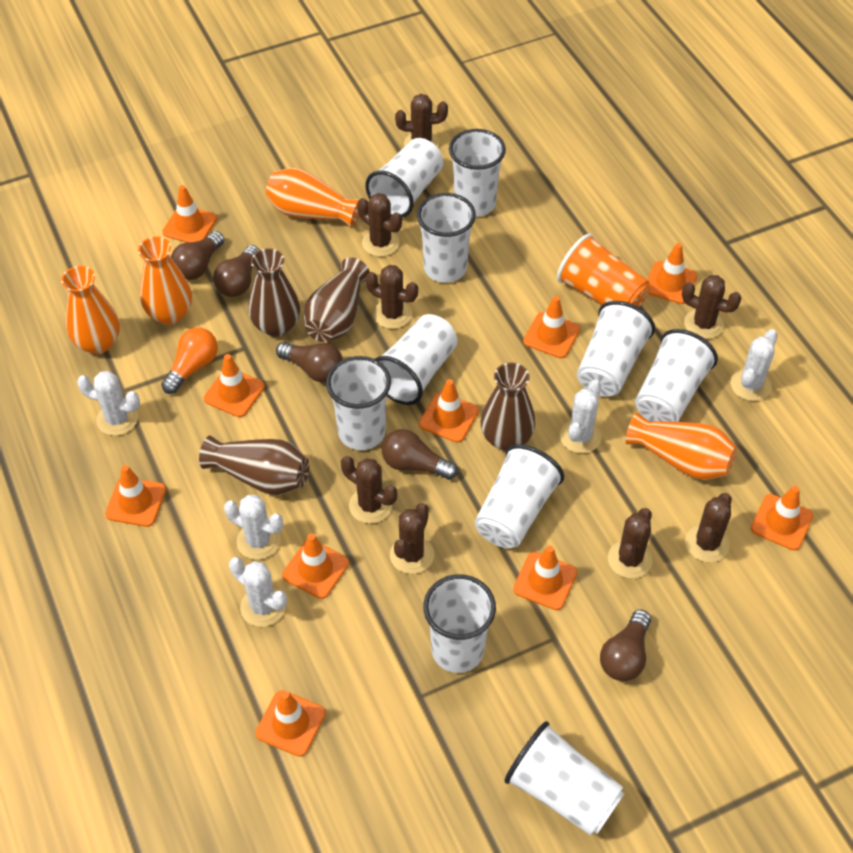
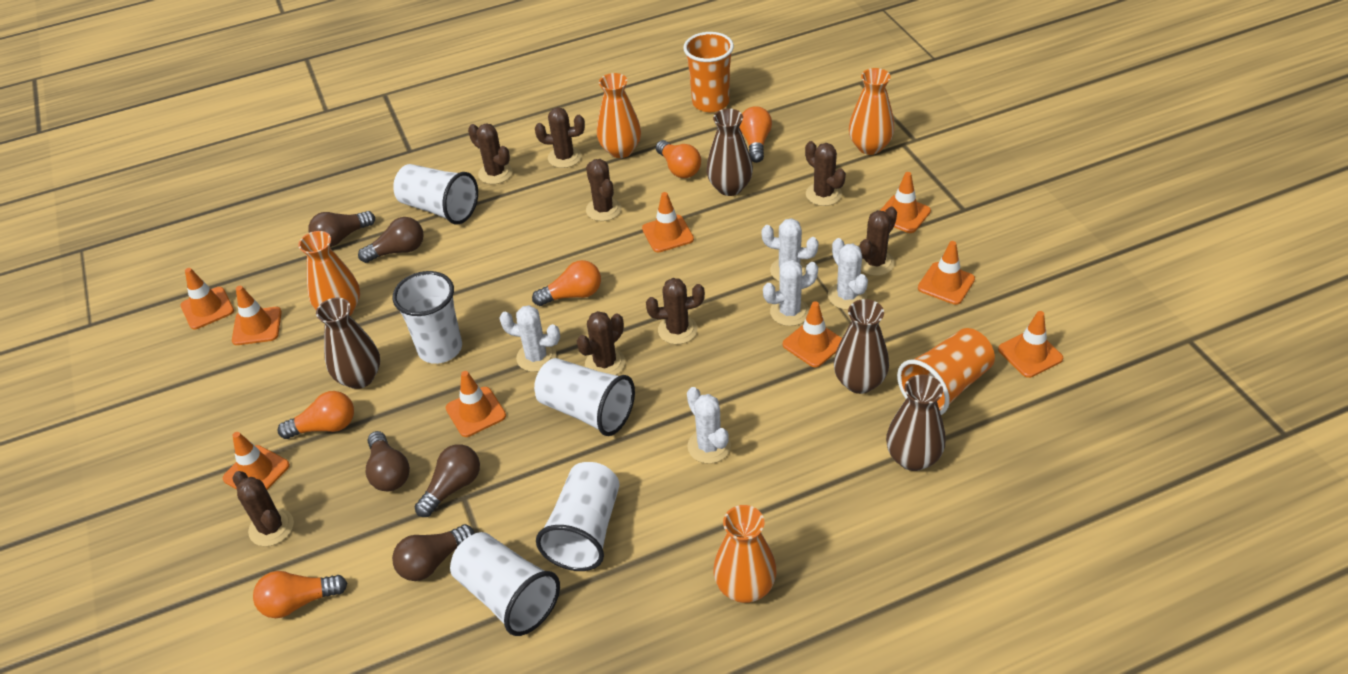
orange cup: [557,234,650,308] = 1 -> [683,32,734,112] [897,328,995,415] = 2
orange light bulb: [161,328,218,394] = 1 -> [253,571,347,618] [277,391,354,439] [532,260,601,306] [656,140,701,178] [739,106,772,163] = 5
orange traffic cone: [105,465,166,527] [162,185,217,242] [204,354,265,417] [255,690,326,757] [282,533,349,599] [419,379,479,443] [513,545,577,610] [523,296,580,358] [647,243,697,304] [751,486,813,550] = 10 -> [180,268,234,329] [223,432,290,490] [232,286,282,345] [446,371,506,437] [642,192,694,252] [783,302,842,368] [880,172,931,233] [918,241,975,305] [998,311,1063,378] = 9
white cup: [326,356,391,450] [365,138,443,218] [375,314,457,405] [417,193,476,283] [423,574,496,673] [449,129,506,217] [475,444,564,548] [504,721,624,836] [577,301,655,397] [635,329,718,422] = 10 -> [393,164,478,224] [393,271,462,364] [450,532,560,636] [534,358,635,436] [536,462,620,571] = 5

